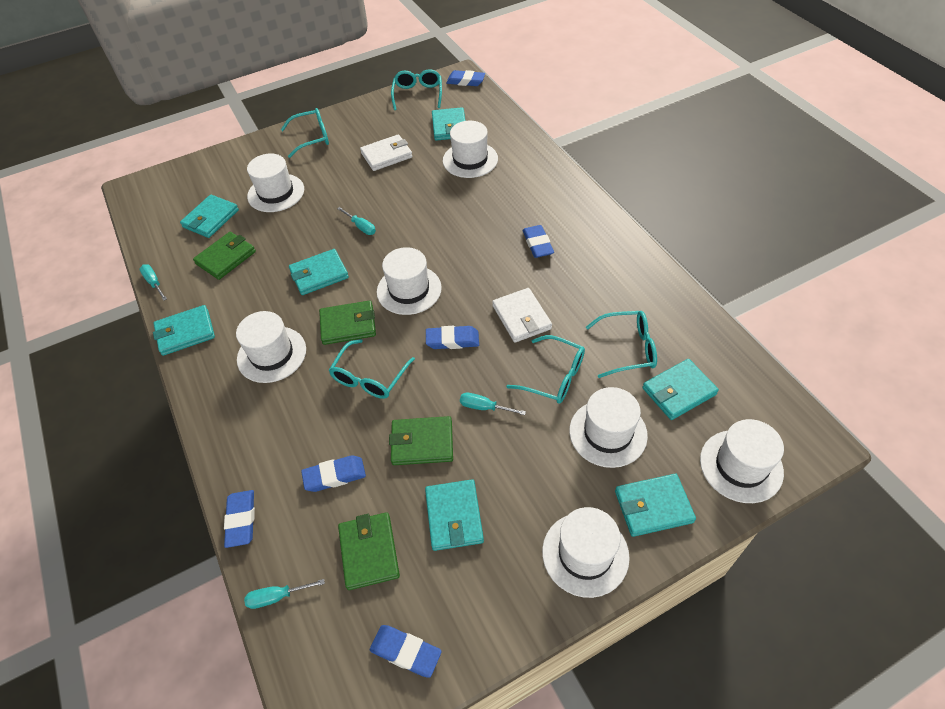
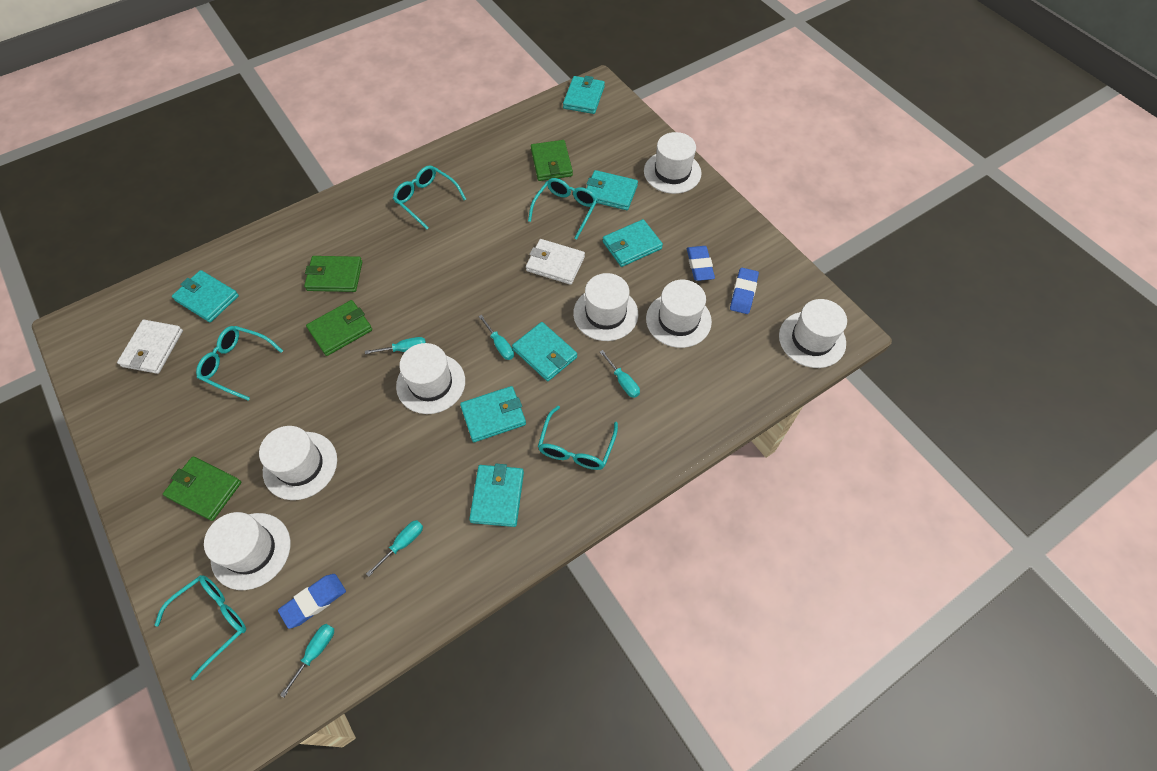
blue eraser: [224,490,255,548] [301,455,366,492] [370,625,442,678] [426,326,479,349] [446,70,485,86] [522,225,554,258] = 6 -> [278,574,346,629] [687,246,715,281] [730,268,759,314] = 3
turquoise screwdriver: [140,264,167,301] [244,579,325,609] [337,207,376,235] [460,393,526,415] = 4 -> [280,624,334,698] [365,337,426,354] [366,520,423,576] [478,315,514,360] [600,350,640,398] = 5

